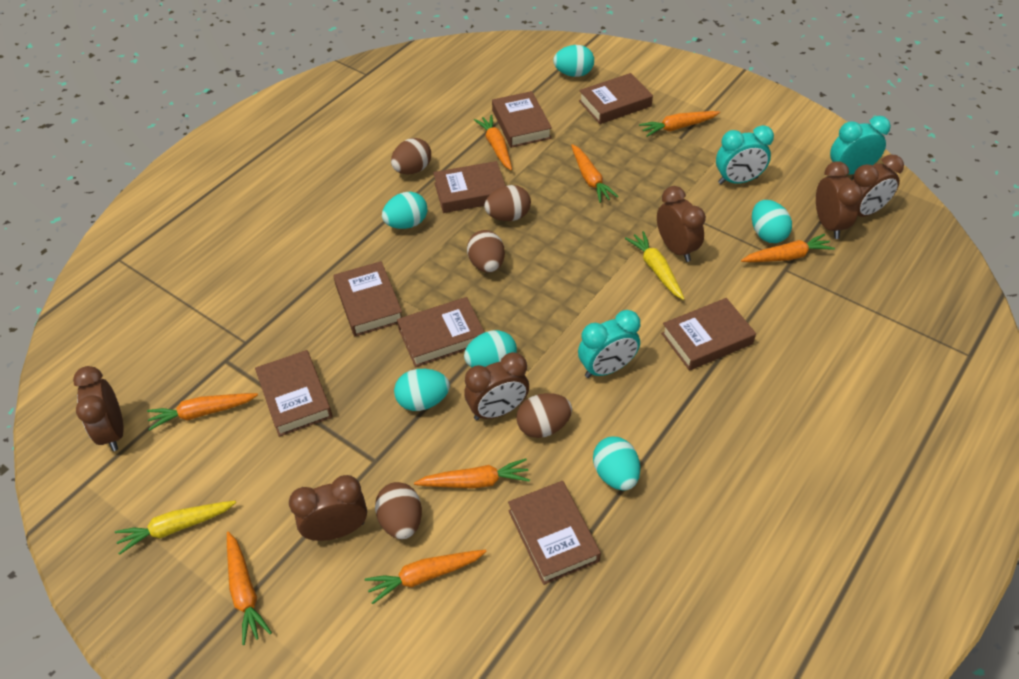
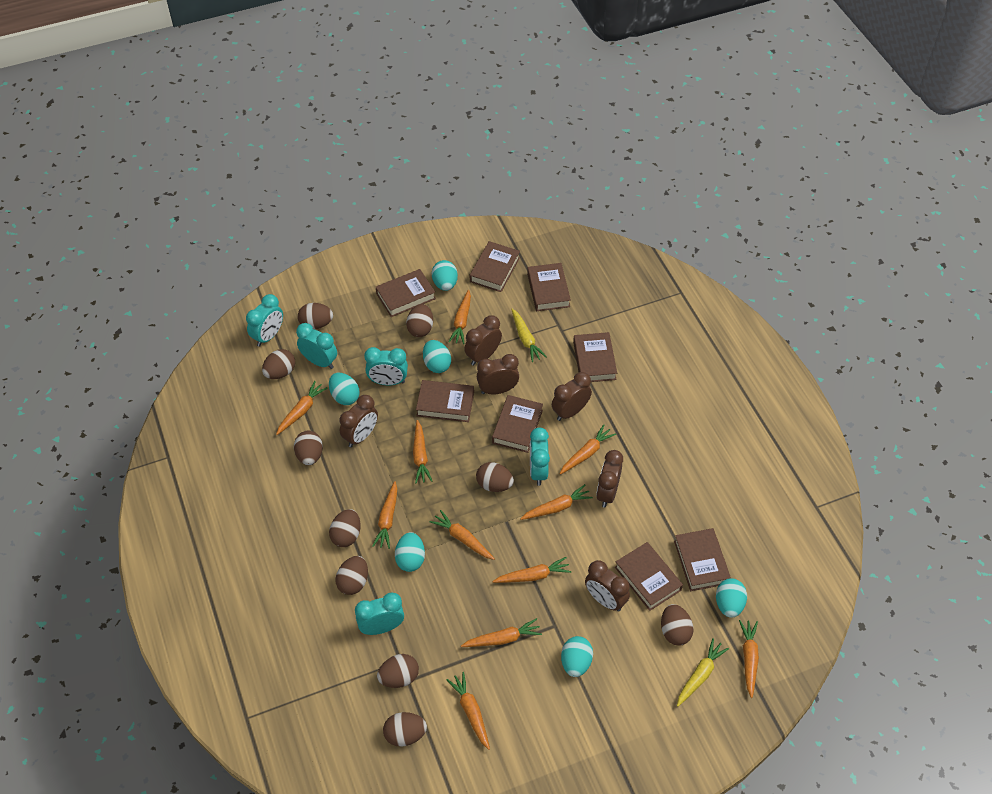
brown egg: [375,482,422,539] [391,138,431,174] [467,230,505,273] [484,185,531,221] [516,393,572,438] = 5 -> [262,349,295,379] [294,431,323,465] [298,303,333,329] [329,509,360,547] [335,556,368,595] [377,654,419,688] [383,712,427,747] [406,304,433,337] [476,462,514,492] [661,604,694,646] = 10
orange carrot: [147,393,258,431] [227,531,272,645] [365,550,487,604] [414,459,530,489] [474,115,512,171] [571,144,619,203] [639,111,720,137] [741,234,835,262] = 8 -> [276,381,328,435] [372,481,397,549] [413,420,432,483] [430,510,495,560] [446,672,490,750] [449,290,471,344] [461,618,542,647] [492,557,571,583] [520,484,593,520] [560,424,616,475] [739,620,759,698] = 11
turquoise clock: [578,310,640,378] [716,125,774,184] [830,116,891,174] = 3 -> [246,294,283,347] [296,323,337,369] [355,593,404,635] [364,347,408,385] [530,427,550,486] = 5

